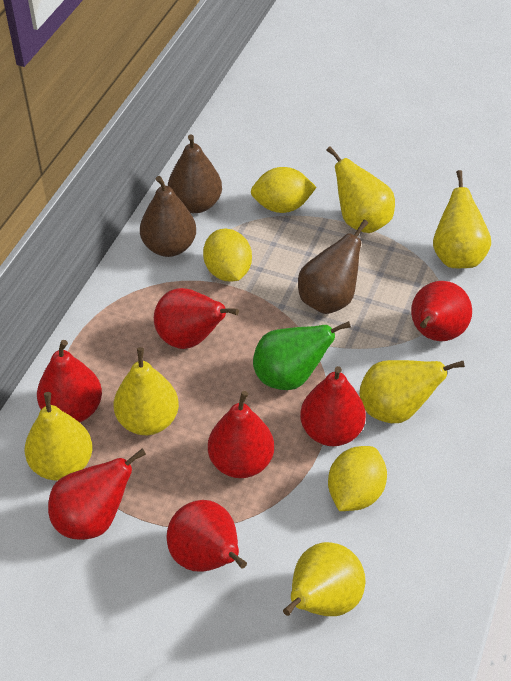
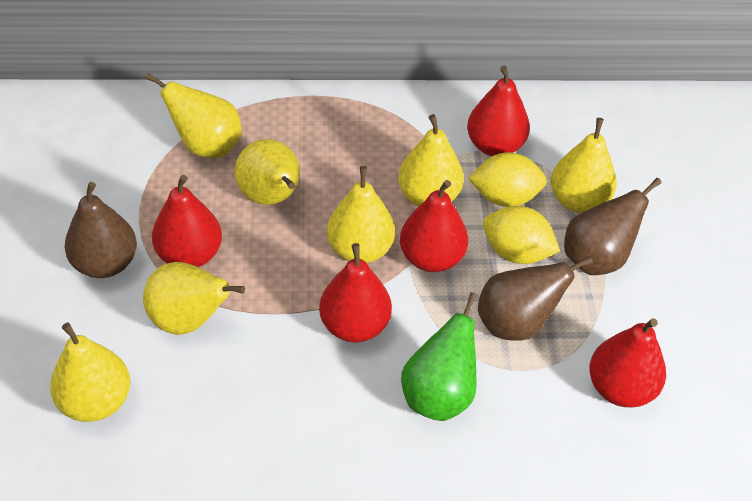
red pear: [37,340,102,422] [48,448,146,540] [154,288,239,349] [167,500,247,572] [208,391,274,478] [300,366,366,446] [411,281,472,341] = 7 -> [152,175,222,267] [319,243,392,342] [400,180,468,272] [467,65,530,156] [589,318,666,407] = 5
yellow lemon: [203,229,252,282] [251,167,317,213] [328,446,387,511] = 3 -> [468,152,547,207] [483,206,560,264] = 2
yellow pear: [25,392,92,480] [114,347,179,435] [283,542,365,616] [326,146,395,233] [359,360,465,423] [433,170,491,268] = 6 -> [50,323,131,422] [143,262,245,335] [145,73,242,158] [235,139,300,205] [327,166,395,263] [398,114,464,206] [551,118,617,213] = 7

